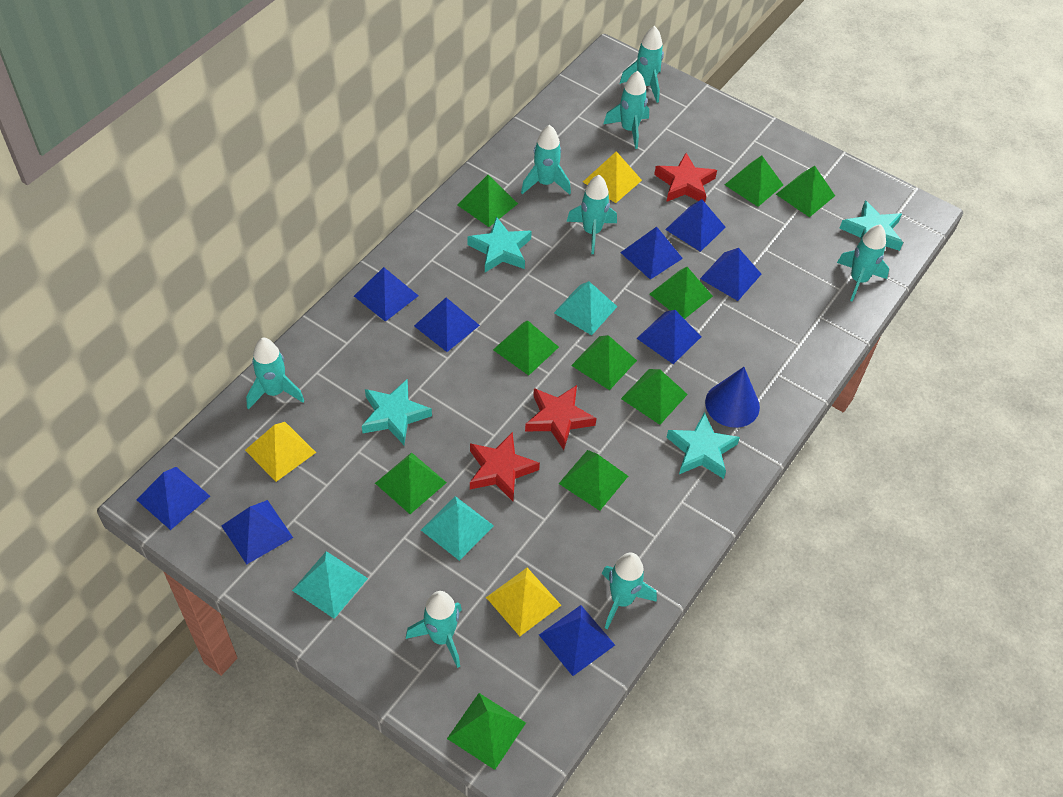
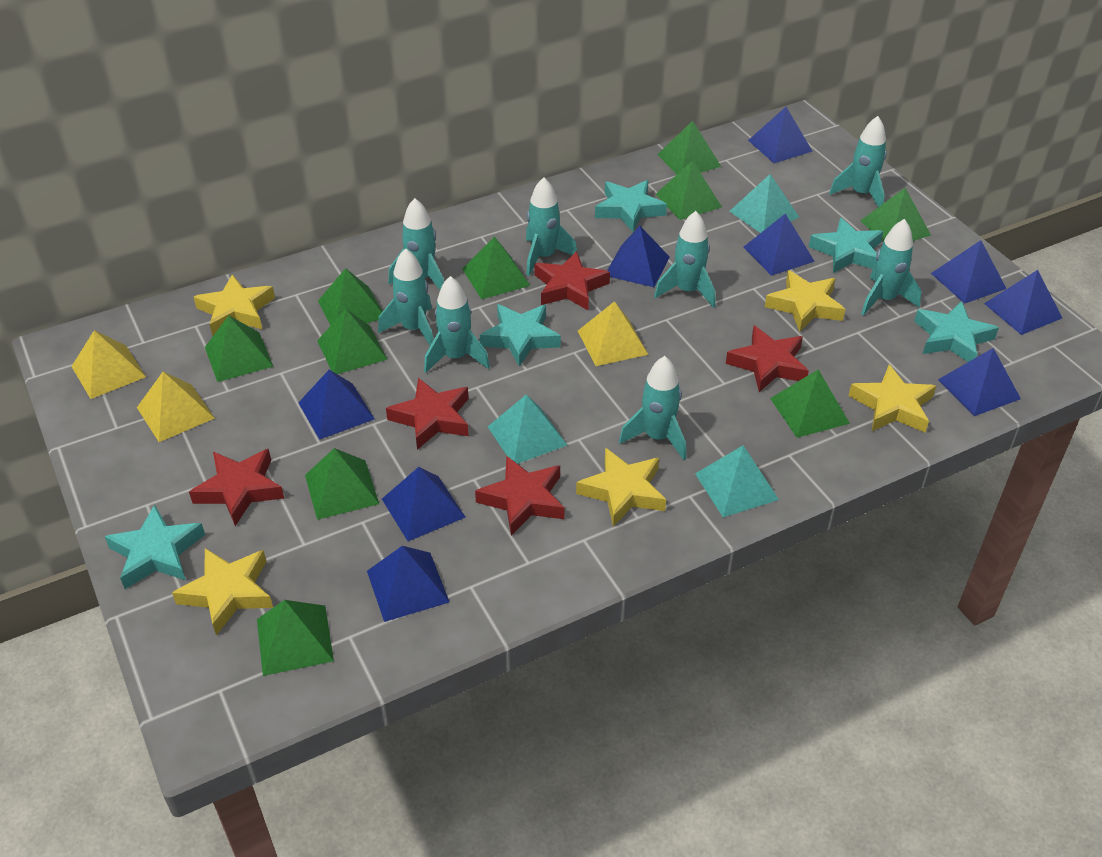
blue cone: [705,367,760,428] = 1 -> none = 0
red star: [470,432,540,501] [525,385,597,450] [654,153,717,202] = 3 -> [189,449,284,526] [386,378,469,450] [475,456,564,535] [535,251,610,310] [726,326,809,392] = 5
turquoise star: [362,380,432,445] [468,216,532,272] [666,412,740,479] [840,200,903,251] = 4 -> [105,504,205,589] [480,304,561,367] [595,180,667,232] [809,217,883,273] [914,301,999,362] = 5
yellow star: none = 0 -> [172,548,273,635] [194,274,275,336] [576,448,666,527] [765,270,845,332] [848,364,936,432] = 5

